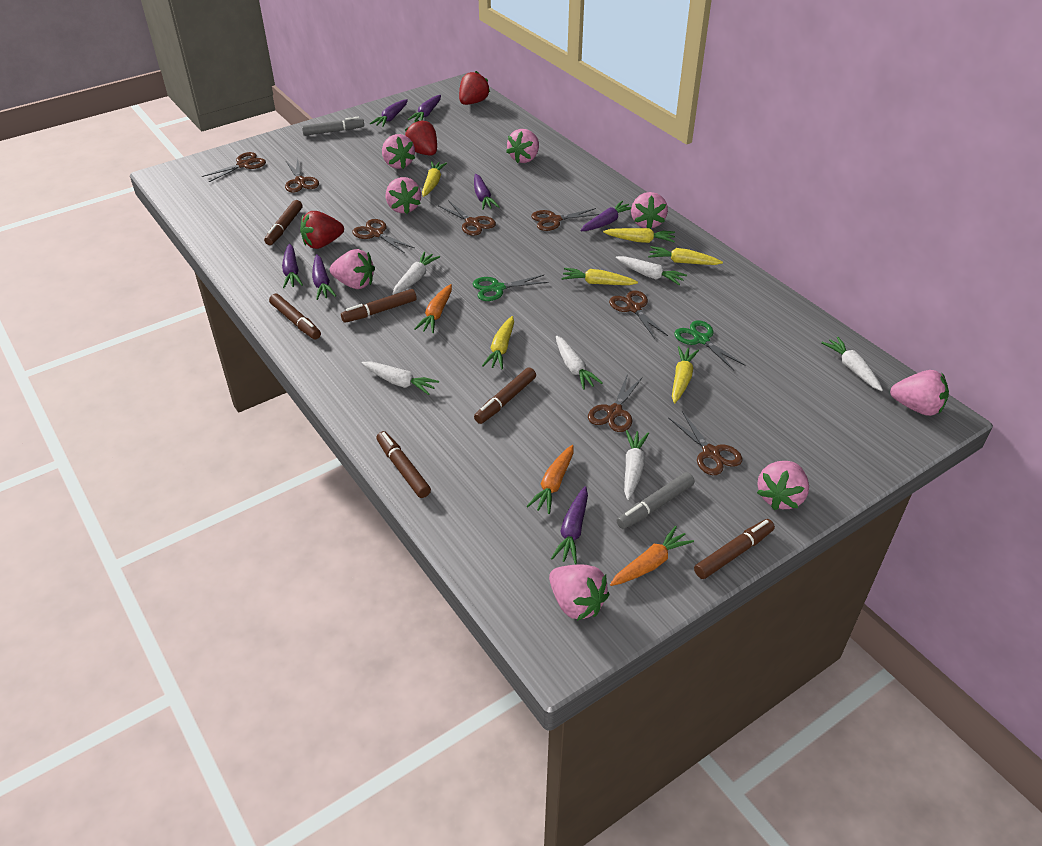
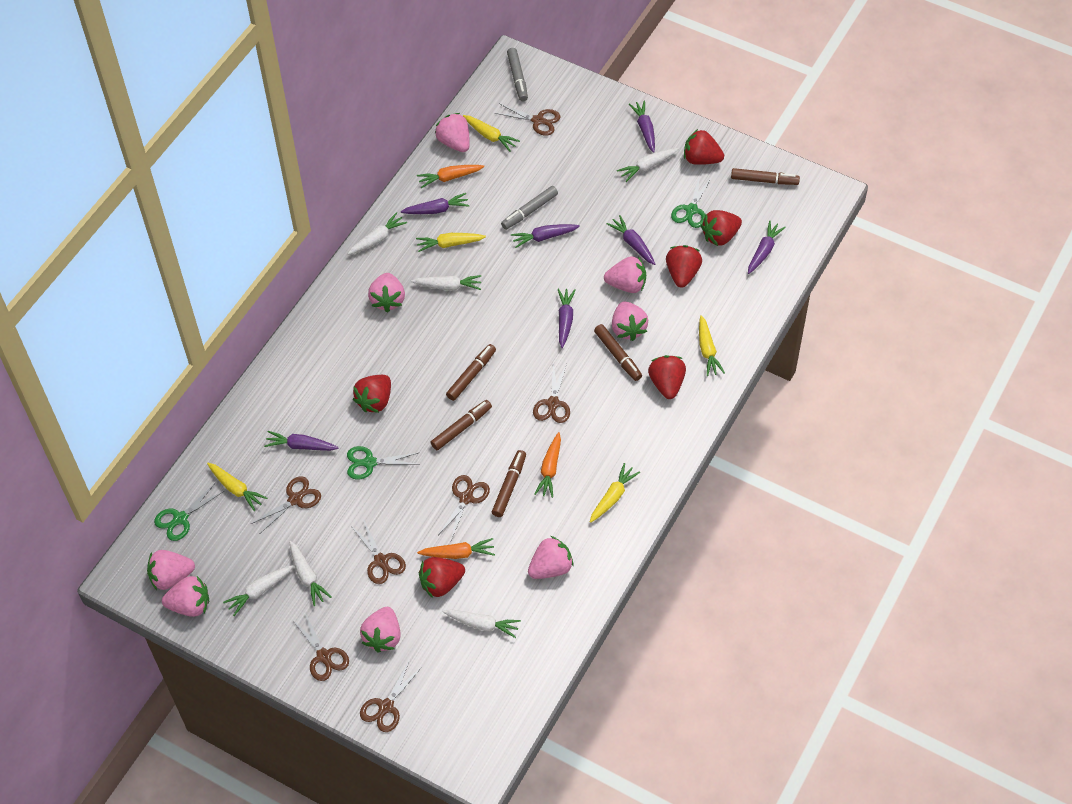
brown marker: [264,200,302,245] [269,293,321,339] [341,289,417,323] [376,431,431,498] [474,367,536,424] [694,519,775,579] = 6 -> [430,400,492,450] [446,344,496,401] [492,450,526,517] [594,324,642,381] [731,168,800,185] = 5
brown scissors: [202,152,266,182] [285,158,319,193] [352,219,414,253] [439,200,496,236] [531,208,599,231] [588,373,643,432] [609,291,668,339] [668,411,742,475] = 8 -> [251,476,321,533] [292,611,349,681] [350,519,406,584] [360,660,422,732] [438,475,490,540] [495,103,561,136] [533,362,570,423] = 7
green scissors: [473,275,549,301] [674,320,746,370] = 2 -> [154,482,224,541] [347,446,420,480] [671,174,712,228] = 3
red strawberry: [300,211,344,249] [405,119,437,156] [459,71,490,105] = 3 -> [353,375,391,413] [419,557,465,598] [648,355,686,399] [666,245,702,288] [684,129,724,165] [701,210,742,246] = 6
yellow carrot: [422,161,447,197] [482,316,514,369] [561,268,638,285] [603,228,675,243] [648,246,723,265] [672,346,699,403] = 6 -> [207,463,267,511] [416,233,486,252] [463,115,520,152] [590,463,640,523] [699,315,725,376] = 5

